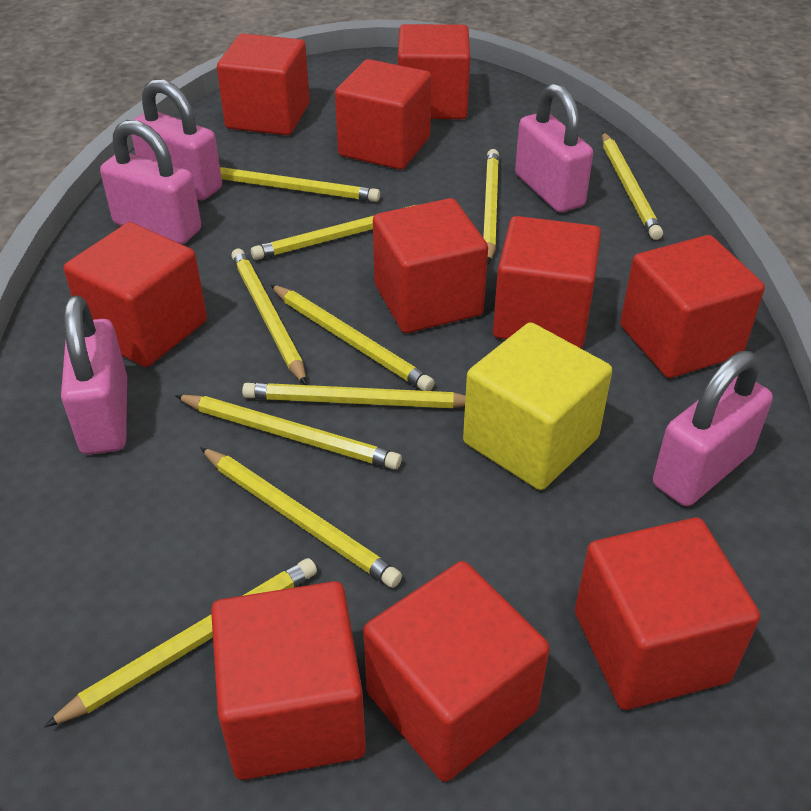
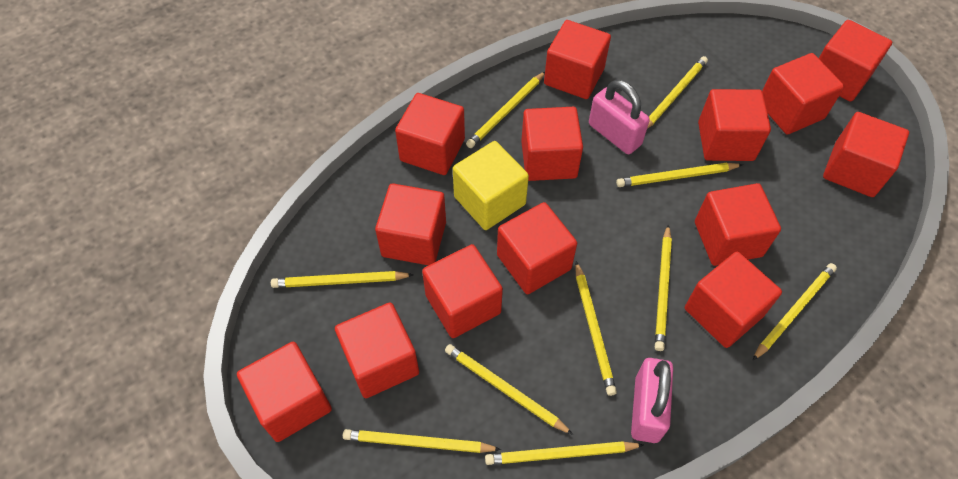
pink padlock: [61,295,127,455] [100,120,201,244] [131,79,222,200] [515,83,593,212] [653,351,773,506] = 5 -> [589,80,650,154] [631,358,673,443] = 2
red cube: [64,222,207,367] [211,581,366,780] [217,34,310,135] [335,59,431,170] [363,561,550,782] [373,198,488,333] [398,24,470,119] [493,216,601,348] [575,518,760,710] [620,235,765,378] = 10 -> [237,342,332,442] [335,303,419,398] [375,183,446,265] [395,93,465,175] [422,244,503,338] [497,202,577,294] [521,107,583,181] [544,20,611,99] [685,252,782,348] [695,183,781,266] [698,89,771,161] [762,53,844,135] [819,20,892,102] [823,112,909,197] = 14

